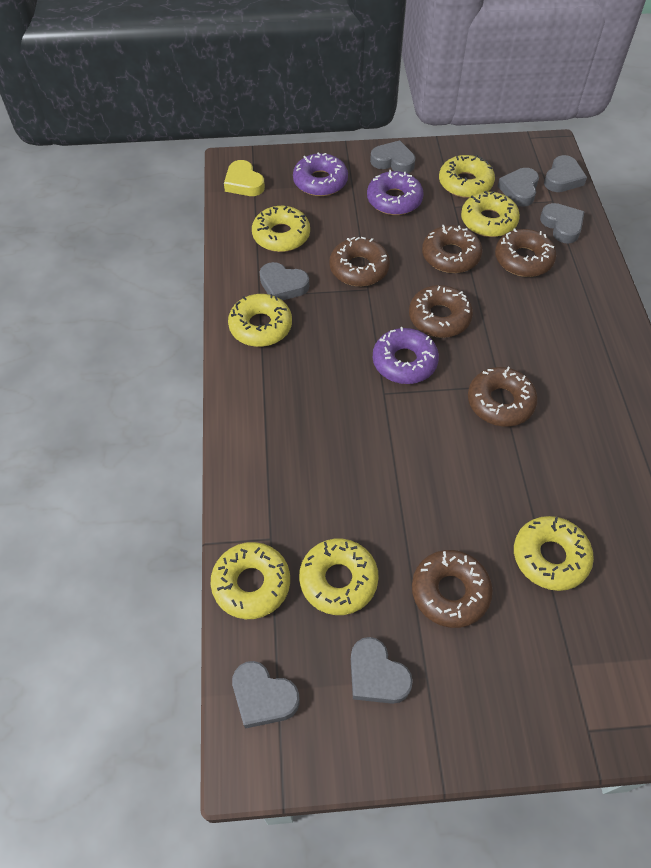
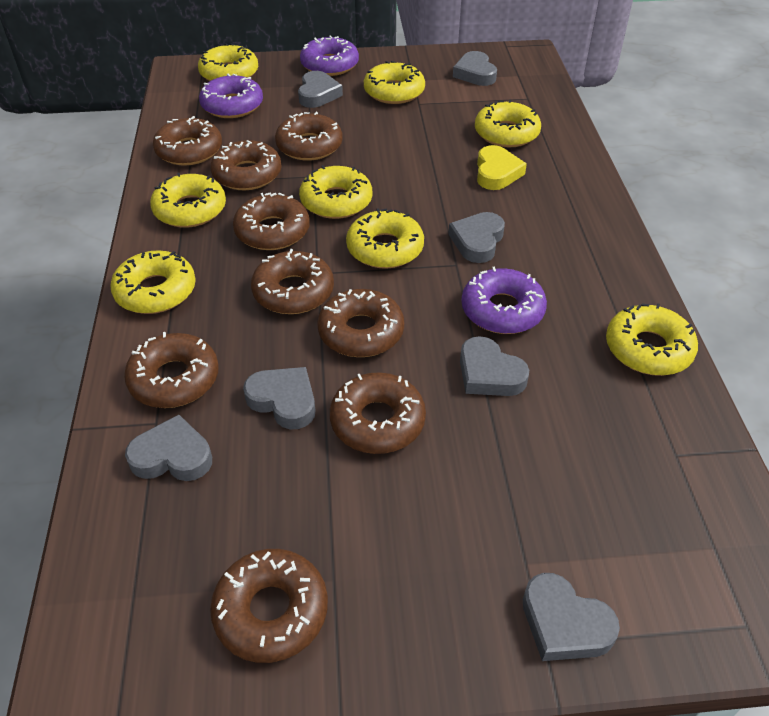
brown donut: [329,237,390,286] [409,285,473,338] [412,550,493,628] [422,225,482,273] [468,367,538,426] [495,228,556,277] = 6 -> [124,332,219,408] [153,116,222,166] [210,549,328,663] [211,140,282,190] [233,192,310,250] [251,249,334,314] [275,112,342,161] [318,289,404,357] [330,372,426,454] = 9
yellow donut: [211,542,290,619] [228,294,292,347] [252,206,310,252] [299,539,379,615] [439,155,495,198] [461,191,520,237] [514,516,594,591] = 7 -> [110,250,196,314] [150,173,226,228] [198,43,258,81] [299,165,372,219] [346,208,424,269] [364,61,425,104] [475,100,541,147] [606,303,698,376] = 8

